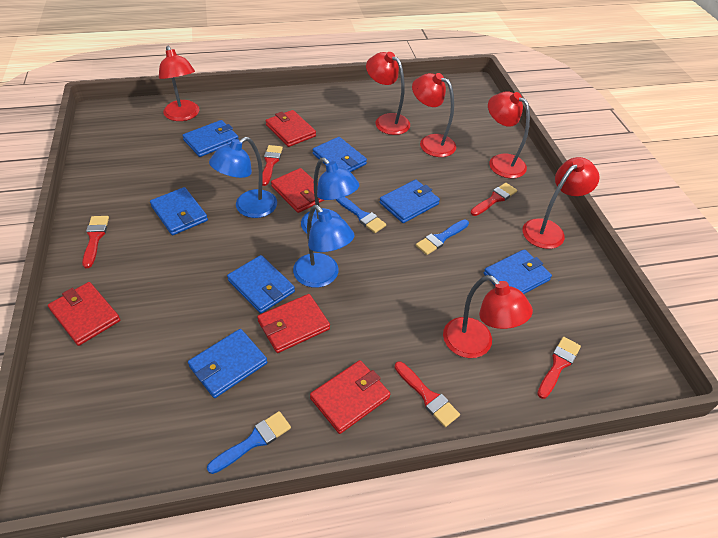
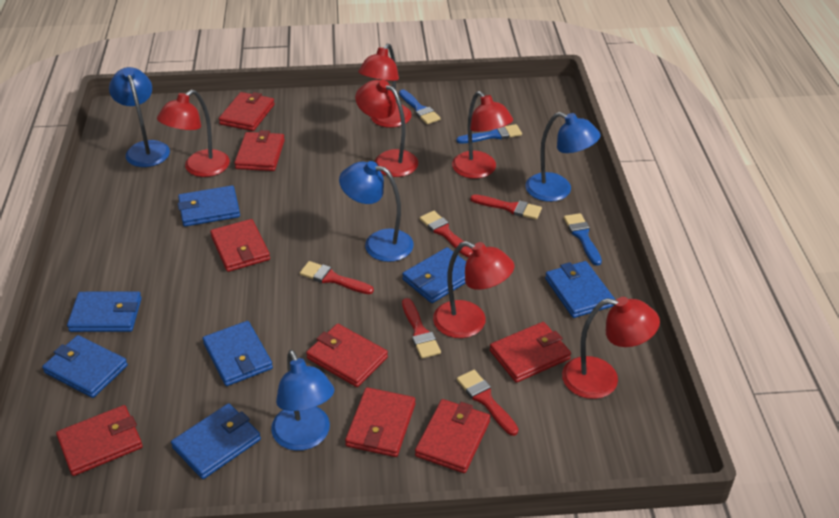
blue lamp: [209,137,277,218] [293,205,355,288] [301,157,359,234] = 3 -> [109,67,170,167] [271,350,334,451] [339,161,414,262] [525,112,601,202] = 4
red wallet: [48,282,120,346] [257,294,330,353] [266,110,316,147] [271,168,324,213] [310,360,390,434] = 5 -> [56,405,143,476] [210,219,270,272] [219,92,275,131] [234,130,285,171] [306,324,388,387] [345,387,415,457] [415,399,490,473] [490,322,571,383] = 8

